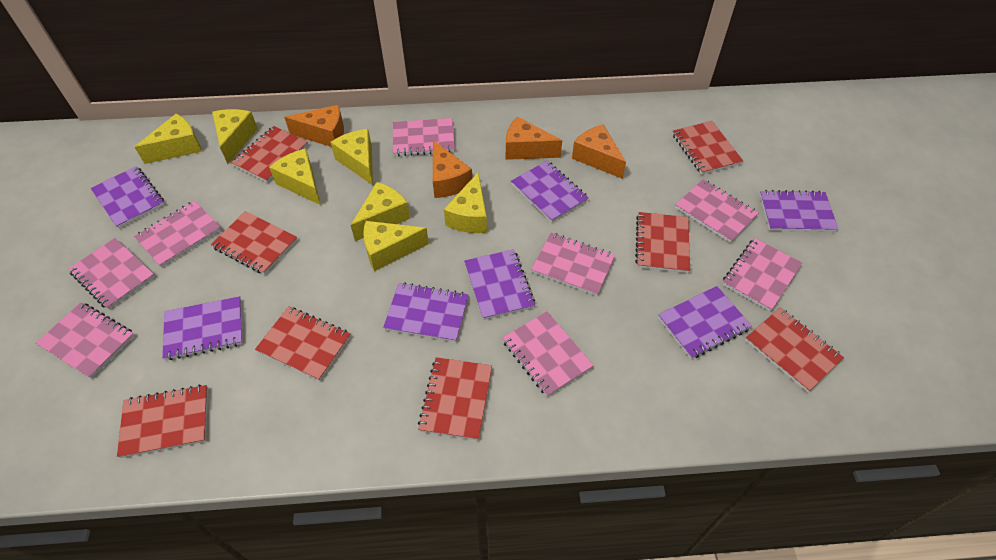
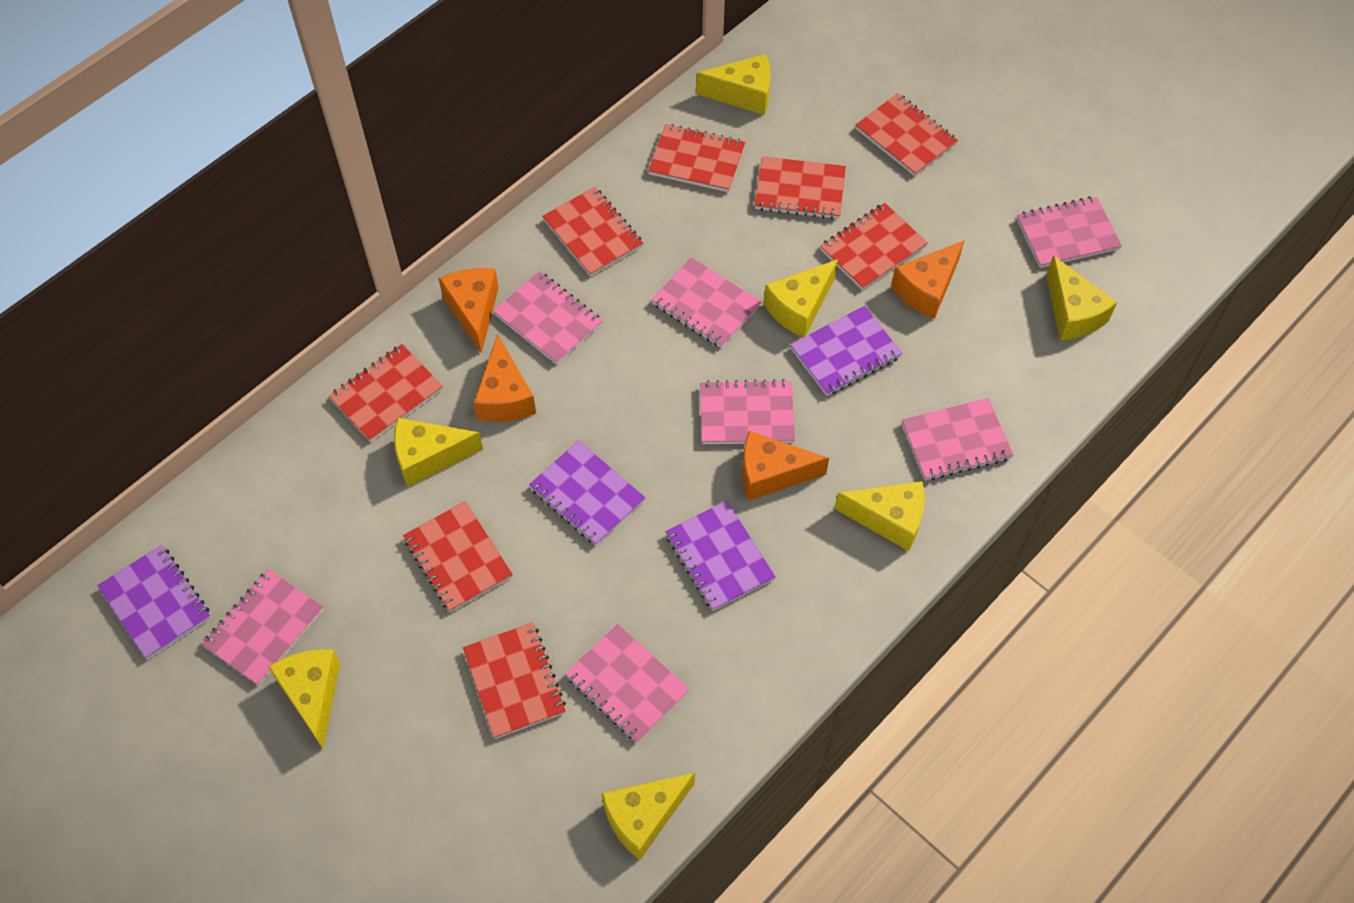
pink notebook: [36,302,135,379] [68,238,155,309] [134,200,221,267] [393,118,455,156] [502,311,594,397] [531,233,615,296] [675,179,758,243] [722,238,802,311] = 8 -> [202,569,324,686] [493,271,602,365] [565,624,690,743] [651,258,761,348] [700,379,795,444] [902,398,1014,480] [1017,196,1122,268] = 7
purple notebook: [91,166,165,228] [162,296,243,360] [383,282,468,342] [464,249,535,320] [511,161,589,223] [658,286,752,359] [760,190,838,232] = 7 -> [97,545,211,660] [529,440,646,546] [665,501,776,611] [790,306,902,396] = 4

